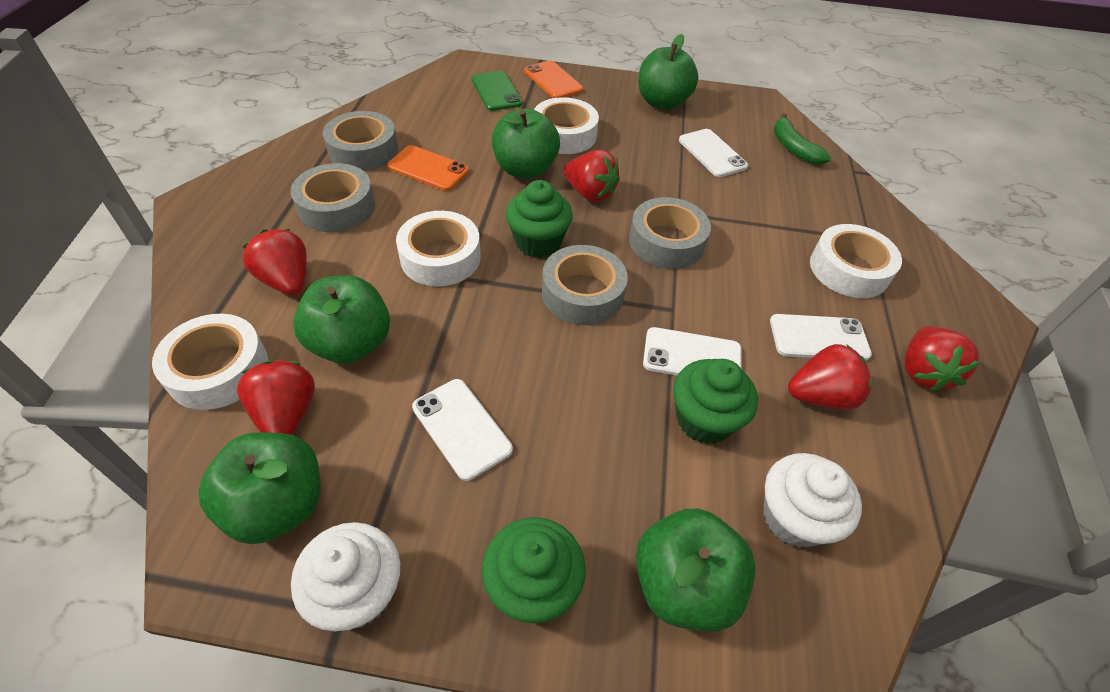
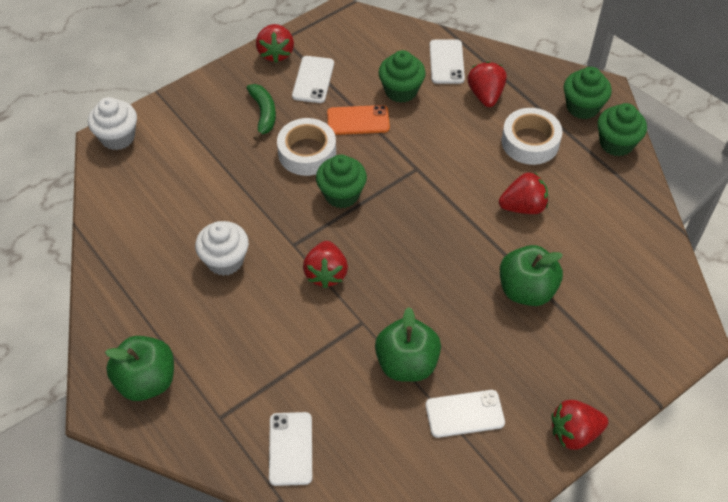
green apple: [198,432,320,544] [293,275,390,364] [492,108,560,179] [636,509,756,631] [638,34,698,110] = 5 -> [105,336,174,401] [375,307,441,382] [500,245,563,306] = 3
green cupcake: [482,517,586,623] [506,180,573,258] [673,359,758,444] = 3 -> [316,155,367,208] [378,50,426,103] [564,67,612,119] [597,103,647,156] = 4
green phone: [472,71,523,111] = 1 -> none = 0
grey tape: [291,163,375,232] [323,111,398,171] [542,245,628,325] [629,197,711,269] = 4 -> none = 0
orange phone: [387,145,469,191] [524,60,583,98] = 2 -> [327,105,390,135] = 1
white tape: [152,314,268,410] [396,211,481,286] [534,97,599,154] [810,224,902,298] = 4 -> [277,118,336,176] [501,108,563,165] = 2

